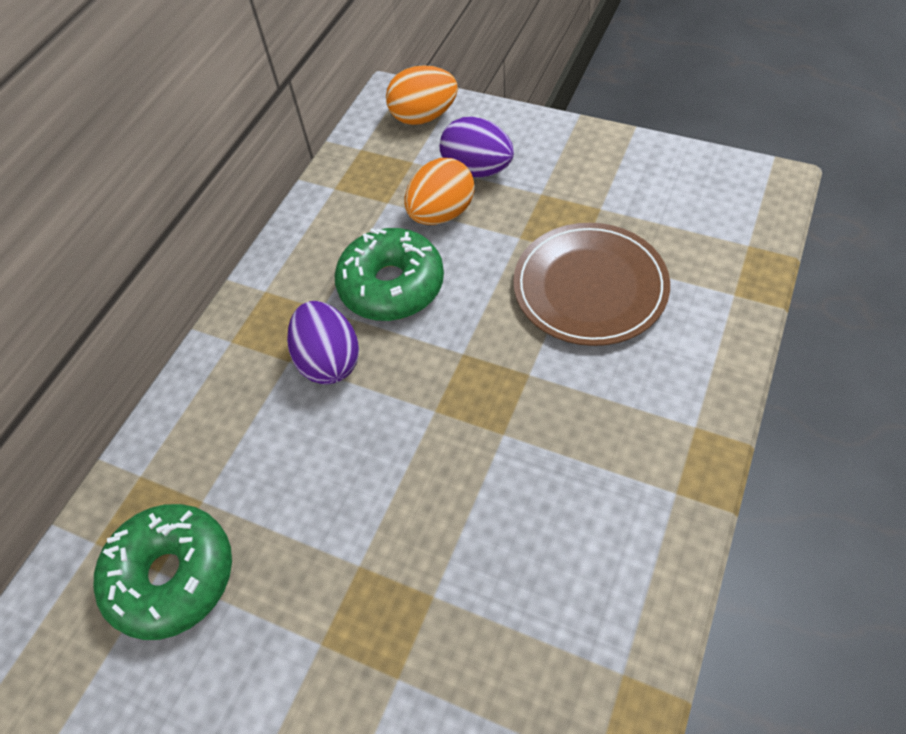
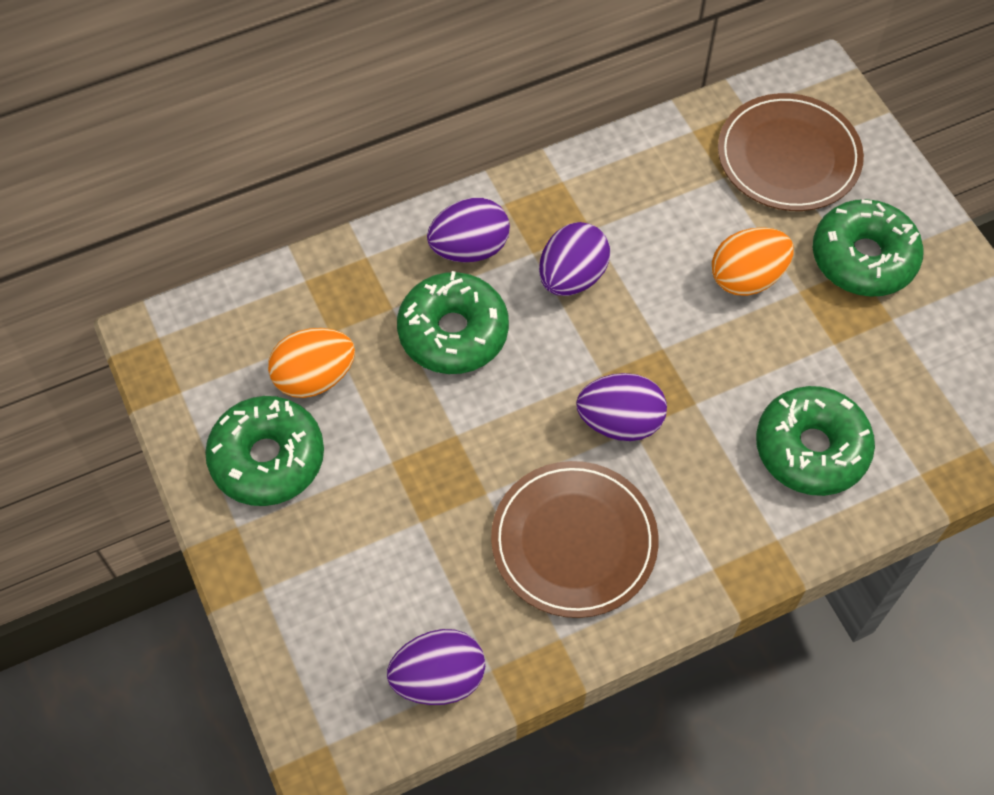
brown plate: [513,223,670,346] = 1 -> [491,461,659,618] [718,93,864,211] = 2
green donut: [93,504,232,640] [334,228,444,321] = 2 -> [205,396,324,506] [397,271,509,374] [756,386,875,496] [813,199,924,297] = 4
purple egg: [287,301,359,384] [440,116,514,177] = 2 -> [387,629,485,705] [427,198,510,263] [539,222,610,296] [576,373,667,441] = 4

